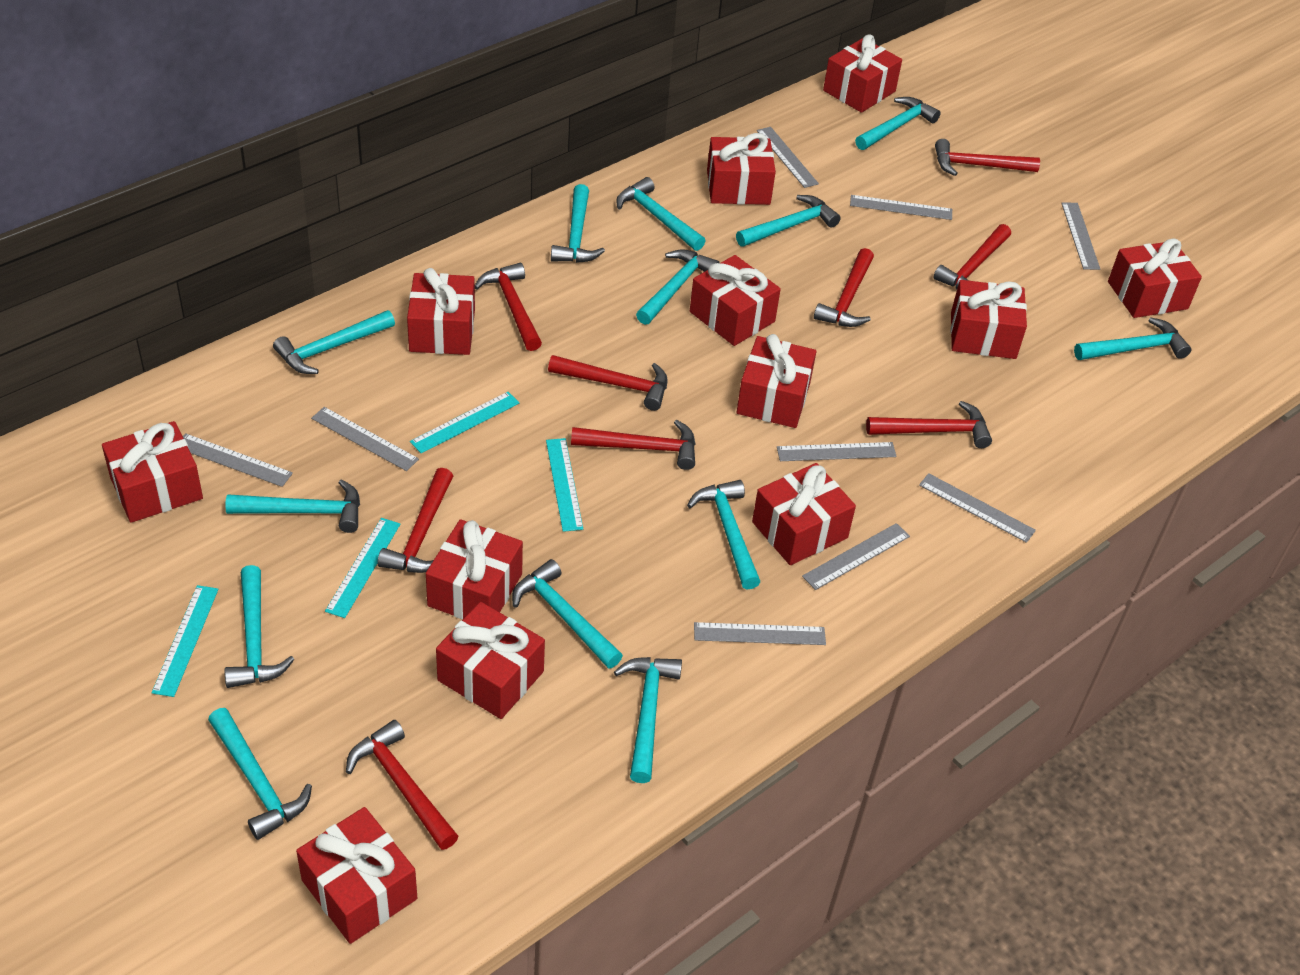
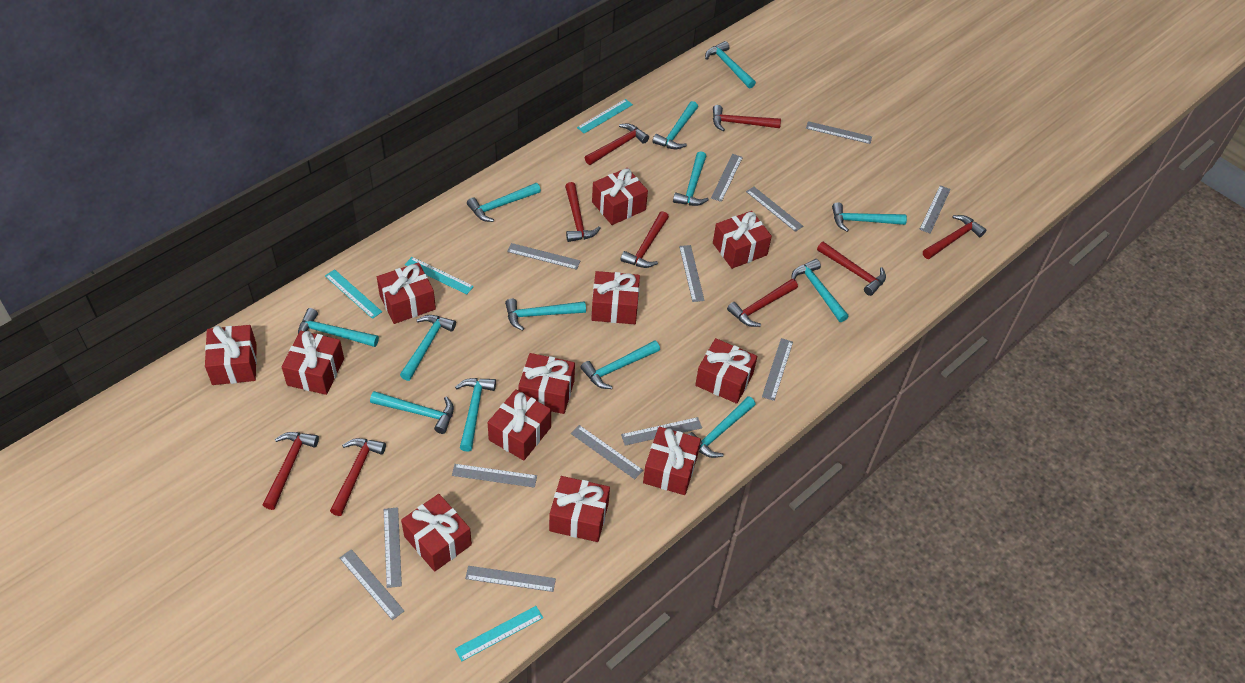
grey ruler: [183,433,293,487] [311,407,419,471] [694,622,826,645] [757,127,819,188] [777,442,897,461] [802,523,910,590] [850,195,952,220] [919,473,1036,543] [1061,202,1100,270] = 9 -> [340,549,404,620] [384,507,402,588] [452,464,537,488] [465,566,556,592] [507,243,580,270] [571,425,643,479] [621,417,702,446] [679,245,705,302] [711,154,743,202] [746,187,803,232] [762,338,793,401] [806,121,872,144] [919,185,951,234] = 13

